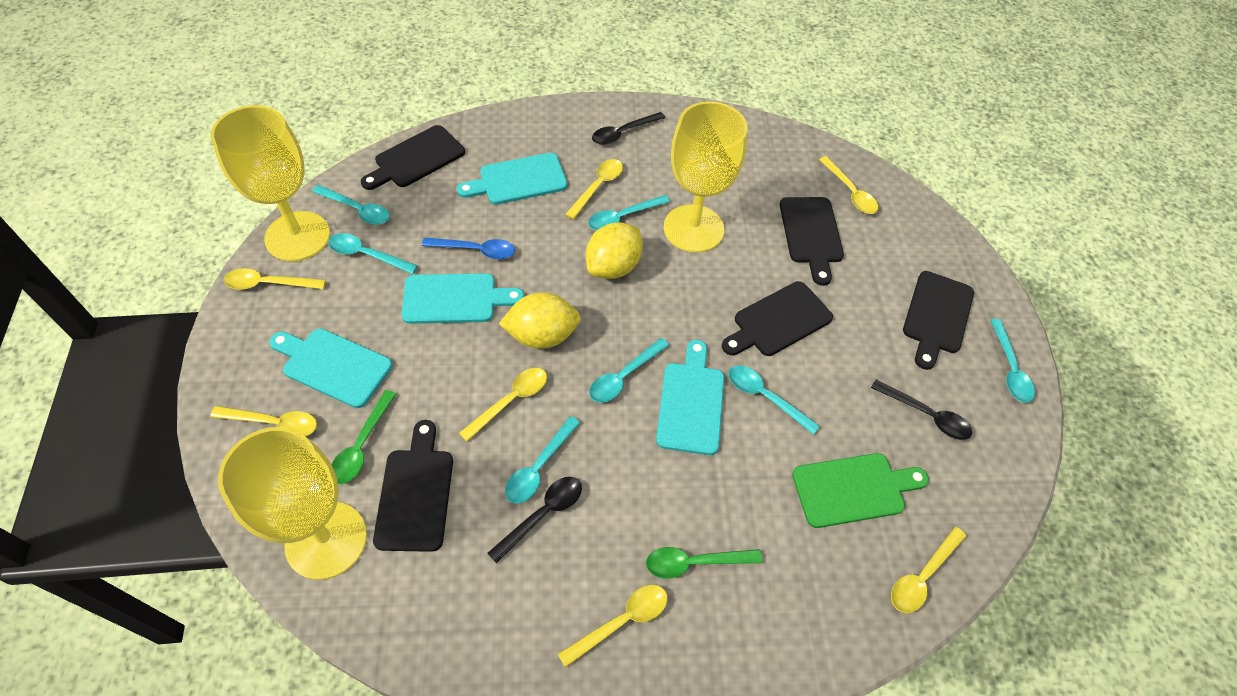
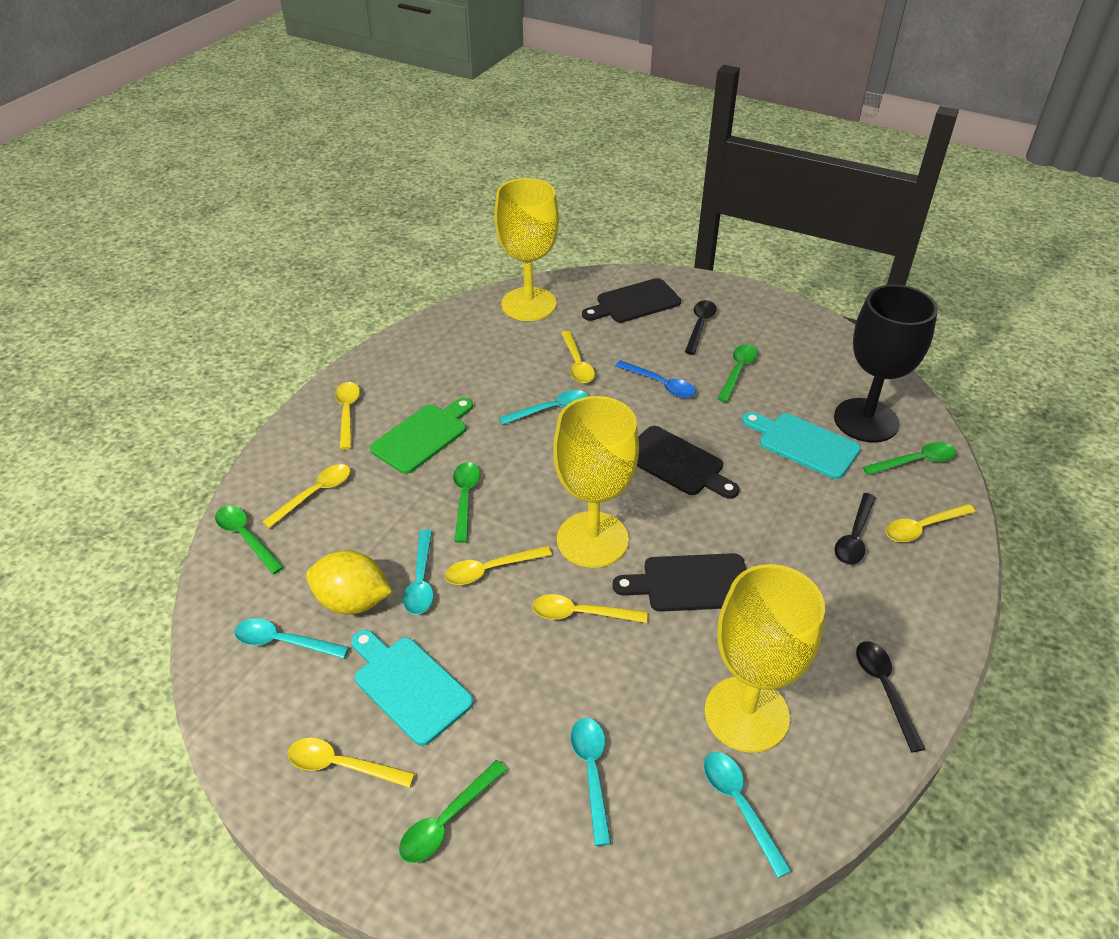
black cutting board: [361,125,465,190] [373,420,453,552] [722,281,833,356] [780,197,844,286] [903,271,974,370] = 5 -> [582,278,681,323] [612,553,746,612] [637,426,739,499] = 3
black goblet: none = 0 -> [834,284,938,443] = 1
green spoon: [332,390,396,484] [646,547,763,579] = 2 -> [215,506,284,574] [399,760,507,863] [453,462,480,543] [718,344,758,402] [863,442,956,475] = 5
turquoise cutting board: [269,328,393,408] [401,273,524,324] [457,153,568,205] [656,340,724,455] = 4 -> [352,630,473,746] [742,412,861,479] = 2
turquoise spoon: [312,185,389,225] [328,233,418,274] [505,416,581,503] [588,195,670,230] [589,338,669,403] [728,365,820,435] [990,319,1035,403] = 7 -> [234,618,349,659] [403,530,434,615] [499,390,588,425] [571,718,611,846] [704,752,792,878] = 5
yellow lemon: [499,292,581,349] [586,222,643,279] = 2 -> [306,550,392,615] = 1

